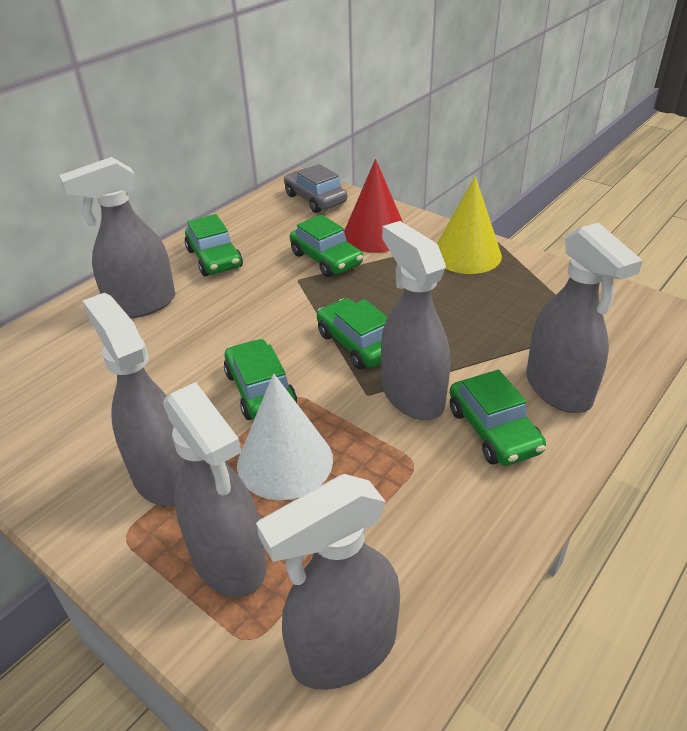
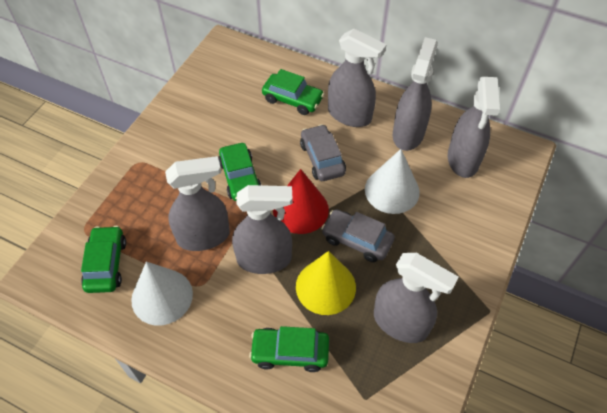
green car: [185,214,243,276] [224,339,297,420] [290,214,363,277] [317,298,387,369] [450,370,546,466] = 5 -> [81,226,126,293] [218,143,261,201] [249,326,329,372] [262,69,324,115] = 4
grey car: [284,164,347,213] = 1 -> [300,124,346,181] [321,209,395,262] = 2
white cone: [237,374,333,500] = 1 -> [131,262,193,325] [365,149,420,214] = 2

